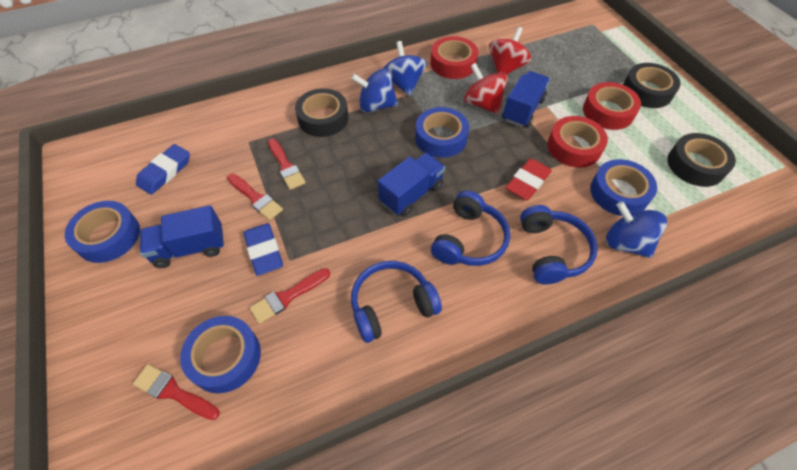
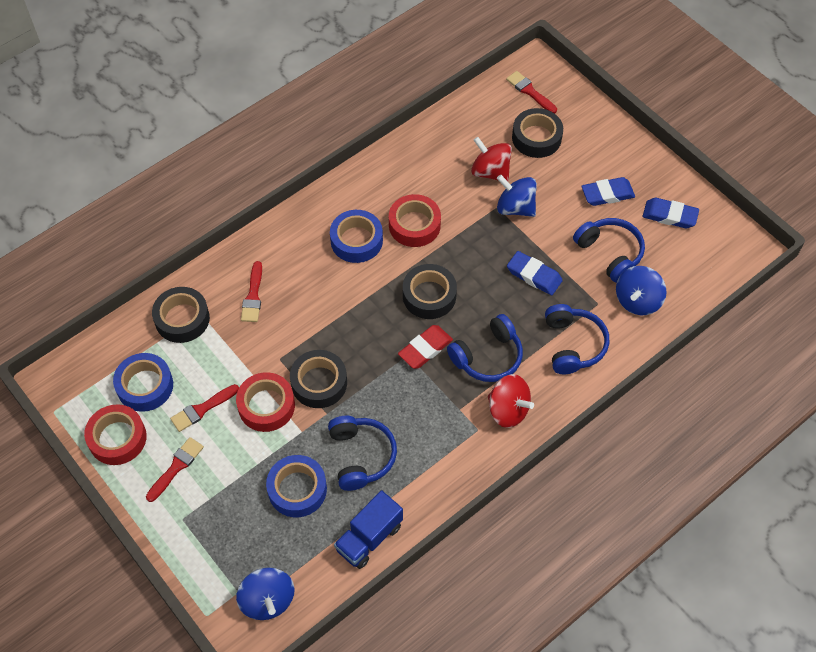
black tape: [295,88,349,137] [623,63,680,108] [667,133,736,187] = 3 -> [152,287,210,343] [290,350,347,408] [403,264,457,319] [512,108,563,158] = 4
blue eraser: [136,144,190,195] [244,223,283,276] = 2 -> [507,251,563,295] [581,177,635,206] [643,198,699,229] = 3
blue headphones: [351,261,442,343] [431,190,510,266] [520,205,598,284] = 3 -> [328,416,397,491] [447,314,523,382] [545,304,609,374] [573,218,645,283] = 4
blue tape: [65,201,140,263] [180,316,261,393] [415,107,469,158] [590,159,657,216] = 4 -> [113,353,173,412] [266,455,327,517] [330,210,383,263] = 3
blue truck: [140,205,224,268] [378,153,445,217] [502,71,550,127] = 3 -> [334,490,403,569] = 1

